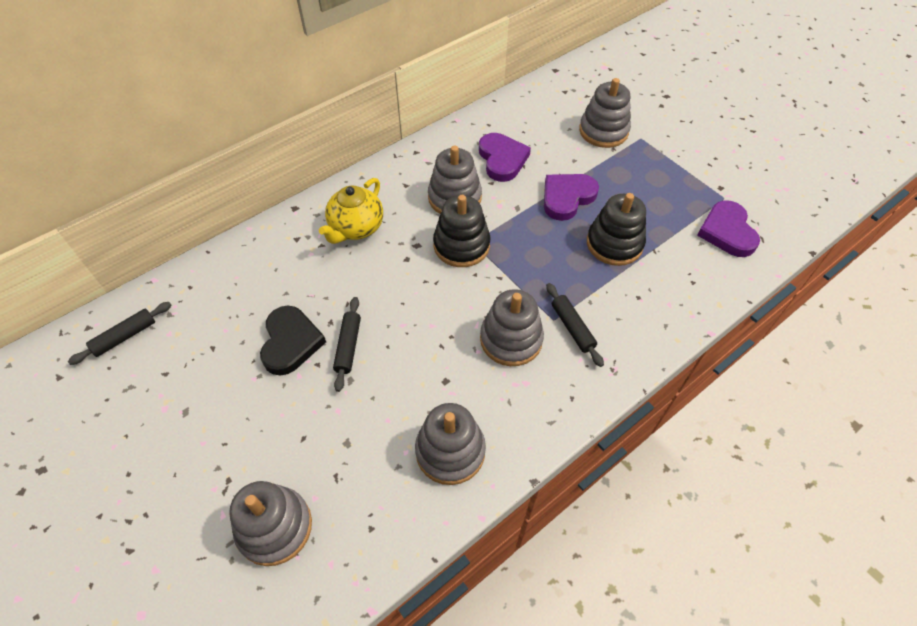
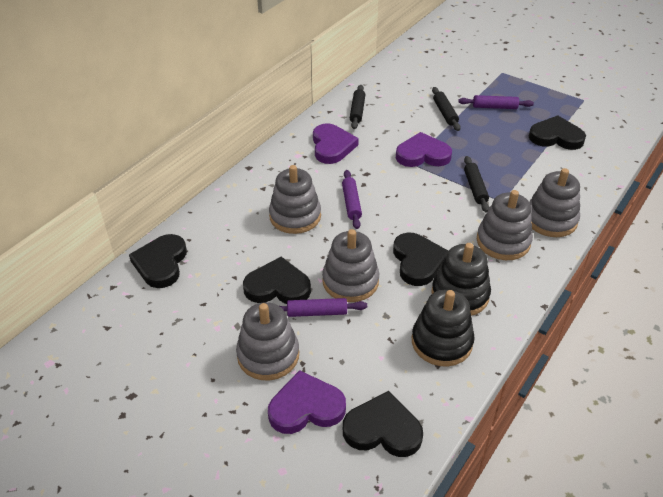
black heart: [260,306,326,376] = 1 -> [129,234,187,288] [243,257,311,304] [343,391,423,457] [393,233,448,286] [529,115,586,150] = 5
purple rolling pin: none = 0 -> [280,298,367,317] [342,170,362,229] [458,95,534,109] = 3
yellow teapot: [319,178,383,244] = 1 -> none = 0

